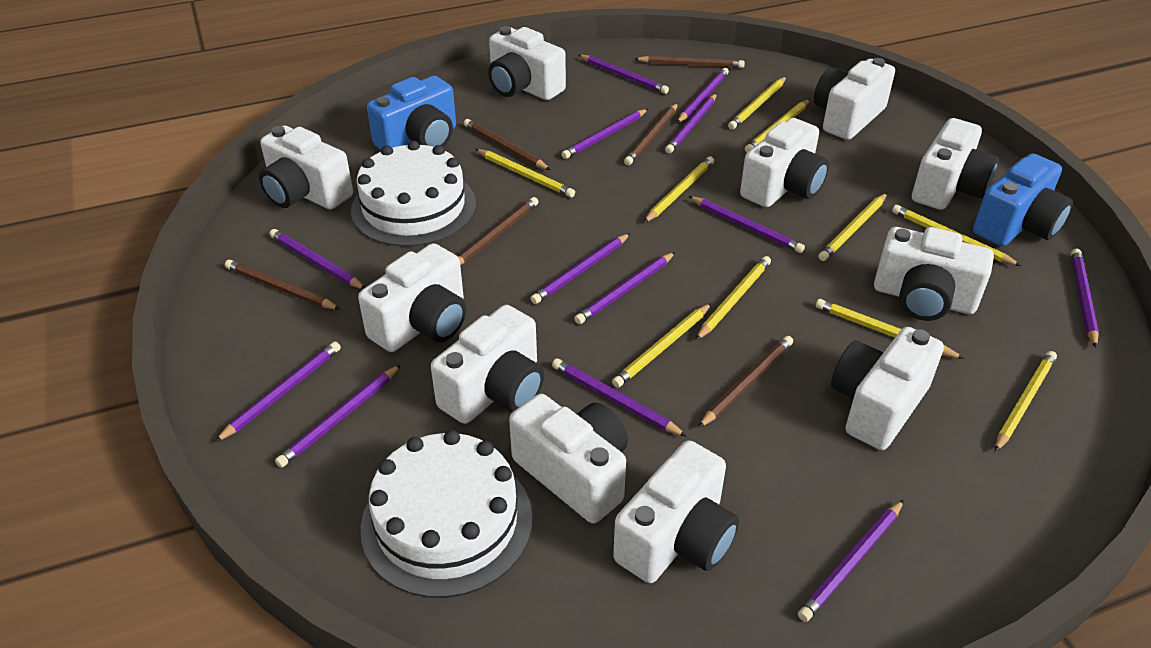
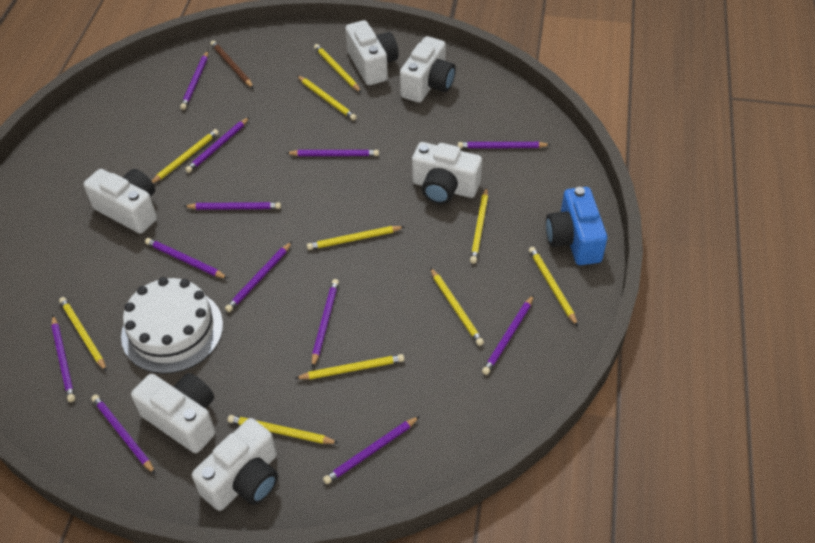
blue camera: [367,76,456,150] [973,153,1073,246] = 2 -> [546,187,607,265] = 1
brown pencil: [225,259,341,310] [457,197,539,265] [464,119,550,170] [624,103,678,165] [634,56,745,68] [698,336,793,428] = 6 -> [210,40,254,88] = 1
purple pencil: [215,341,341,442] [270,229,365,289] [275,365,401,468] [530,233,630,304] [552,358,687,437] [561,109,648,159] [574,252,675,324] [579,55,669,94] [665,93,717,153] [677,68,729,123] [688,196,805,253] [798,500,904,622] [1071,249,1099,348] = 13 -> [51,315,75,402] [91,395,155,474] [145,238,228,279] [180,51,208,110] [183,202,281,210] [185,117,250,173] [225,242,292,312] [287,150,379,156] [312,279,339,368] [323,416,420,484] [458,142,551,148] [482,295,534,375] = 12
white cake: [351,141,476,247] [361,430,532,598] = 2 -> [121,277,223,374] = 1
white camera: [259,126,353,210] [358,243,466,352] [431,305,544,424] [488,26,566,100] [509,394,628,524] [613,440,739,583] [740,118,829,207] [814,58,895,140] [831,327,944,450] [874,227,994,321] [912,118,999,210] = 11 -> [84,169,157,234] [131,373,215,453] [192,418,278,511] [345,20,399,85] [400,36,456,103] [412,142,482,204] = 6

